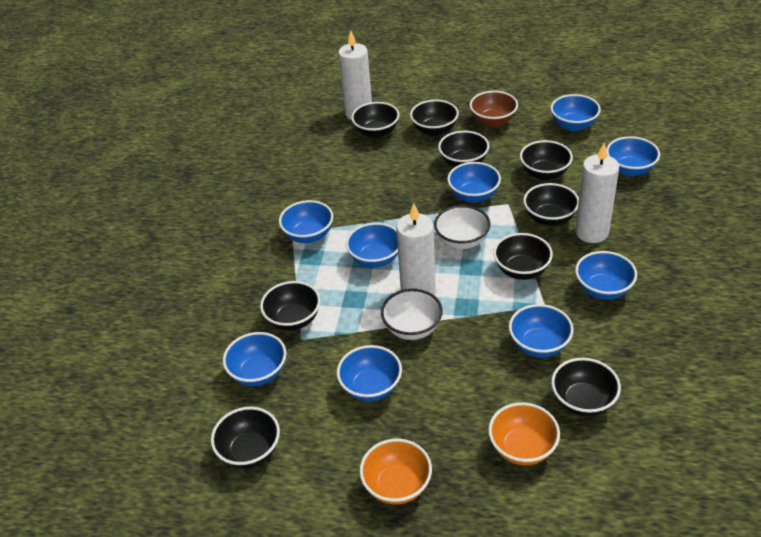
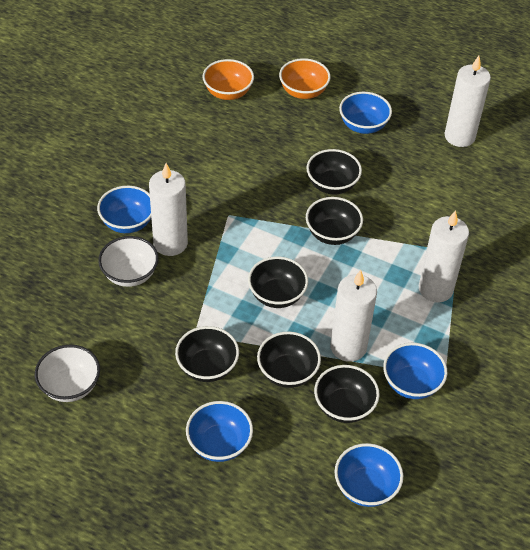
black bowl: [211,407,280,468] [260,281,320,331] [351,102,400,138] [410,100,459,136] [438,131,489,167] [493,233,553,280] [520,140,573,180] [523,183,579,226] [551,358,621,416] = 9 -> [175,326,239,382] [248,257,308,308] [257,332,321,388] [306,149,362,194] [306,197,363,245] [314,365,379,423] = 6
blue bowl: [223,332,286,386] [279,200,333,243] [337,345,402,402] [346,223,398,268] [447,162,501,203] [509,304,574,357] [550,94,601,131] [575,251,637,300] [606,136,660,176] = 9 -> [97,186,151,233] [186,401,253,462] [335,443,403,507] [339,92,392,134] [383,343,447,399] = 5
brown bowl: [469,91,518,127] = 1 -> none = 0
white candle: [338,31,372,120] [396,203,436,295] [575,143,619,243] = 3 -> [149,163,188,256] [330,270,377,362] [419,210,469,303] [445,56,491,147] = 4

